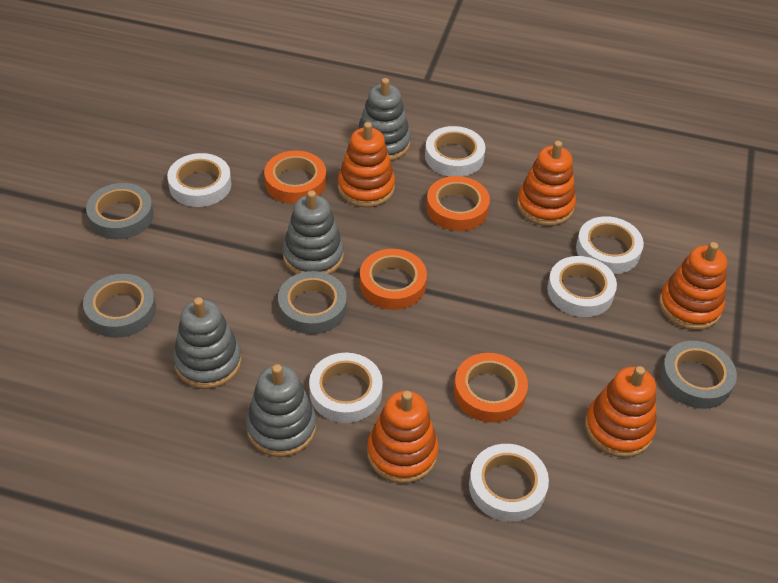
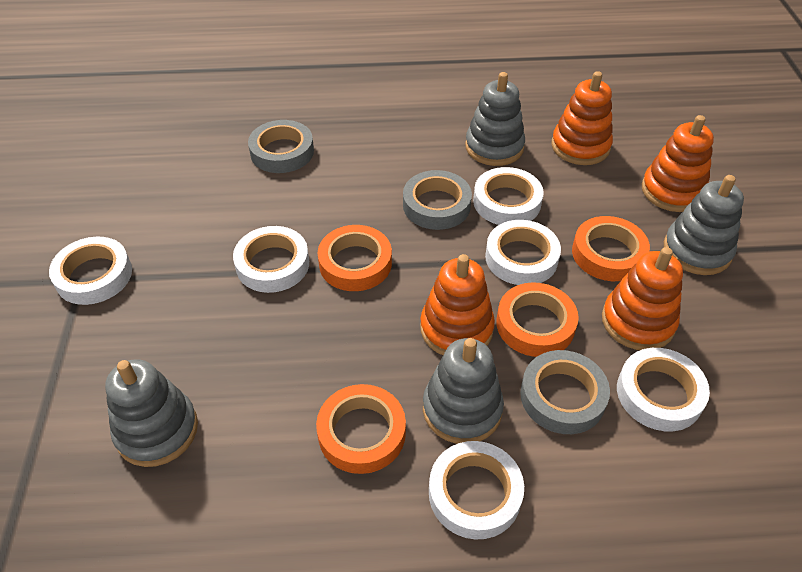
grey tape: [83,274,156,338] [86,183,154,239] [278,271,347,334] [660,341,737,409] = 4 -> [248,120,314,173] [403,170,472,230] [520,350,610,434] = 3
orange stacking toy: [338,122,395,207] [367,391,439,483] [517,141,576,226] [585,366,657,458] [659,242,727,330] = 5 -> [420,254,495,356] [551,71,613,165] [602,247,683,350] [642,115,714,212] = 4

